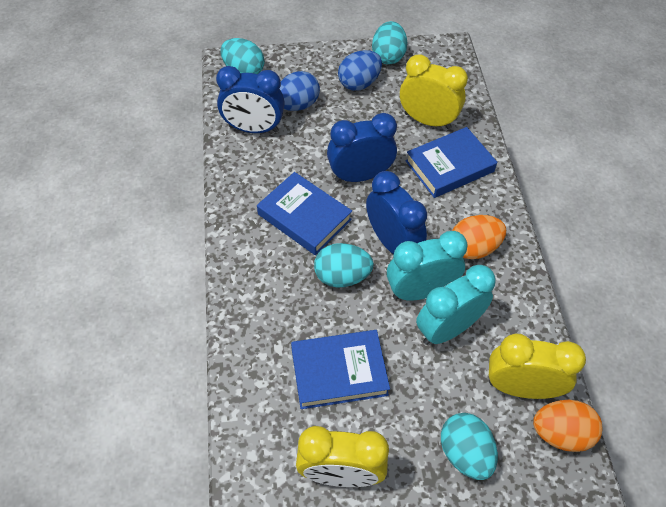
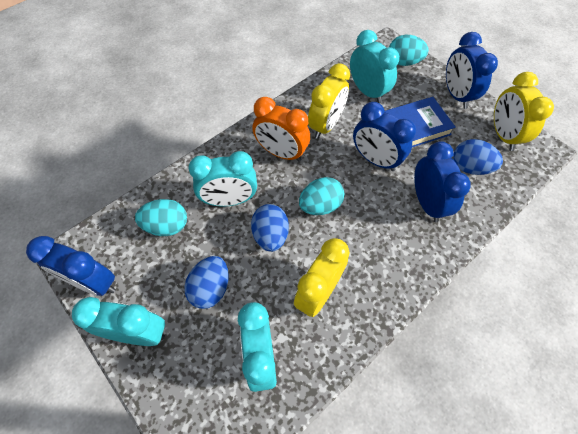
blue book: [257,172,352,255] [291,330,390,409] [406,127,497,198] = 3 -> [385,97,456,147] = 1
blue clock: [216,66,285,133] [327,113,397,182] [366,171,427,254] = 3 -> [26,236,116,296] [353,102,416,171] [414,141,471,223] [446,32,498,109] = 4
blue egg: [280,71,320,111] [338,50,382,91] = 2 -> [184,256,229,309] [251,204,289,252] [453,139,503,175] = 3
orange clock: none = 0 -> [252,97,310,162] = 1
orange egg: [452,215,506,259] [533,400,603,452] = 2 -> none = 0
turquoise clock: [387,231,468,301] [416,265,496,345] = 2 -> [72,297,165,346] [189,151,257,207] [238,302,277,392] [350,30,399,103] = 4
turquoise egg: [220,38,265,74] [314,243,374,287] [372,21,407,64] [441,413,498,480] = 4 -> [135,199,187,236] [299,177,344,215] [389,35,428,66] = 3

